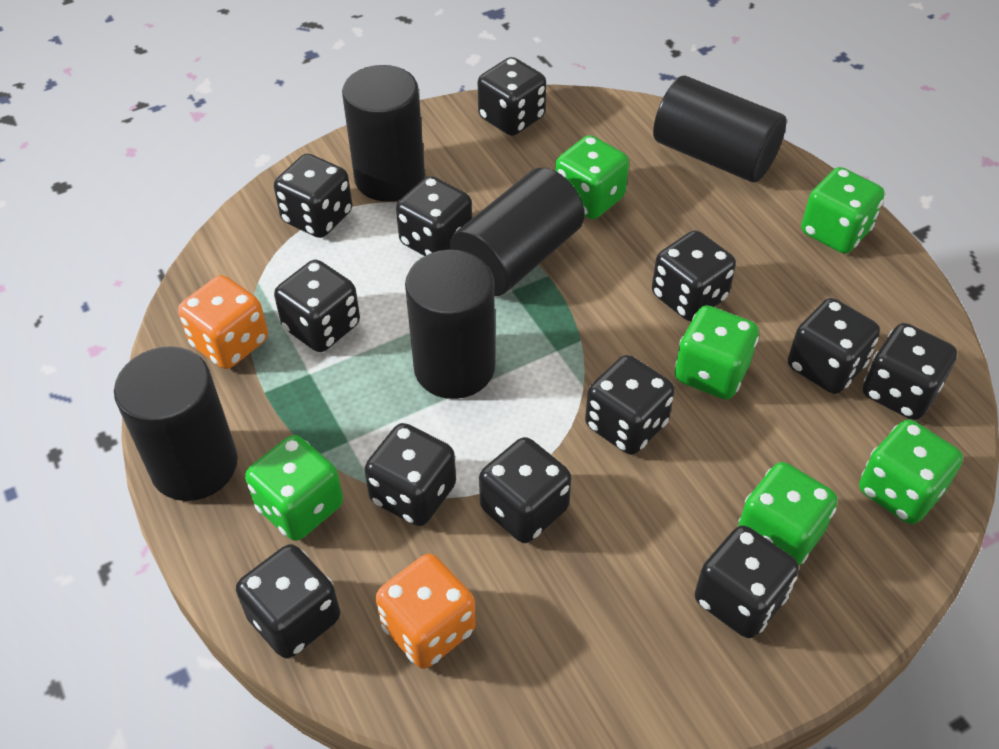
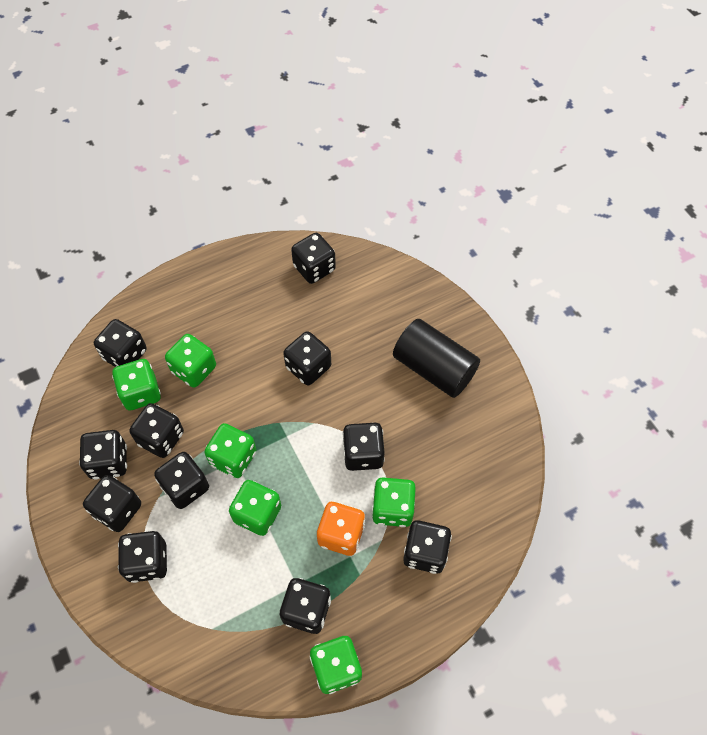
black cylinder: [114,346,237,501] [342,65,425,202] [405,250,495,399] [450,167,585,296] [653,76,786,182] = 5 -> [393,319,480,398] = 1
black dice: [236,544,340,659] [274,154,352,238] [274,260,360,352] [364,423,456,526] [396,176,472,256] [478,57,546,136] [479,437,571,543] [585,355,675,455] [652,230,736,321] [695,525,799,638] [788,298,880,394] [863,323,957,420] = 12 -> [79,430,127,479] [83,475,141,532] [94,319,147,367] [118,531,167,583] [129,403,184,458] [154,452,209,509] [280,578,331,634] [283,331,331,386] [291,233,336,284] [342,423,385,471] [403,520,452,574] = 11
orange dice: [178,275,268,369] [376,554,476,669] = 2 -> [317,502,365,556] = 1

